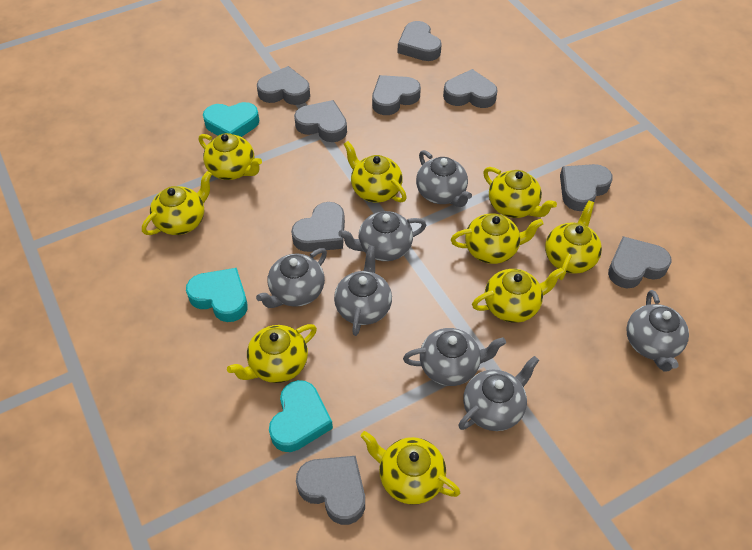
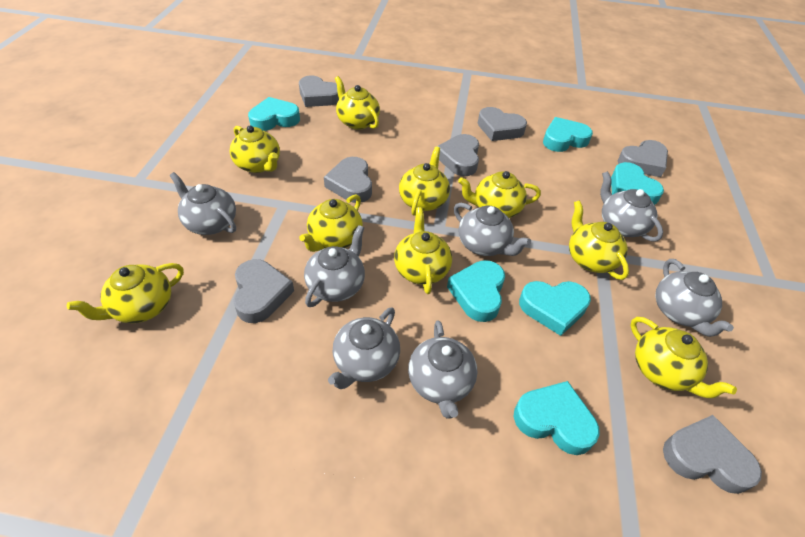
grey heart: [257,66,310,105] [291,202,345,252] [294,100,347,142] [296,456,365,525] [372,75,421,115] [398,21,442,61] [443,69,498,108] [560,164,613,211] [608,236,671,288] = 9 -> [233,259,294,323] [299,76,339,107] [324,157,372,203] [437,134,479,176] [478,107,527,141] [618,140,668,177] [663,415,762,494] = 7
turquoise heart: [186,268,248,322] [203,102,259,137] [269,380,333,452] = 3 -> [248,97,300,131] [447,260,505,322] [514,381,600,455] [519,281,591,336] [543,117,593,152] [611,162,664,205] = 6

